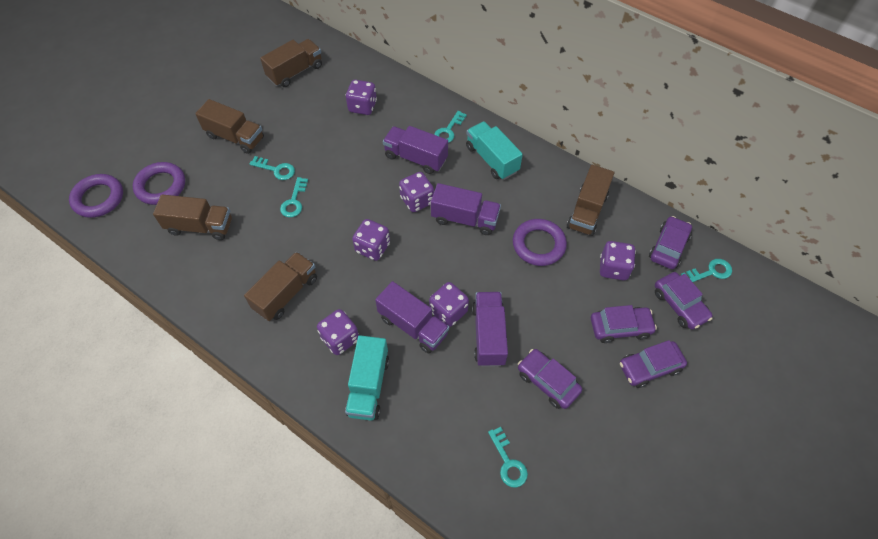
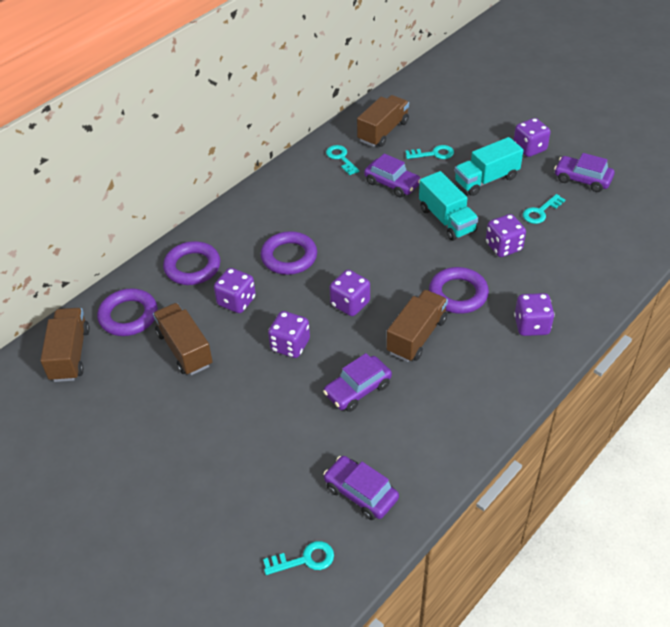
brown truck: [153,194,232,240] [195,99,264,154] [244,252,317,321] [260,39,322,87] [567,165,614,236] = 5 -> [40,308,90,382] [153,303,213,375] [357,95,409,147] [386,290,448,362] = 4
purple car: [518,349,582,409] [591,305,657,343] [620,340,687,388] [649,216,692,269] [655,272,713,329] = 5 -> [323,353,392,412] [323,456,399,520] [364,154,421,198] [554,153,615,192] = 4
purple ring: [69,174,123,218] [133,162,185,205] [513,219,567,266] = 3 -> [97,288,158,336] [163,241,220,285] [261,231,317,275] [429,267,489,314] = 4
purple truck: [375,281,449,353] [383,126,448,174] [431,183,501,235] [472,292,508,367] = 4 -> none = 0
turquoise key: [250,156,295,180] [280,177,308,217] [434,111,467,143] [488,427,528,487] [681,259,732,282] = 5 -> [263,541,334,575] [326,145,359,175] [405,145,454,159] [523,194,565,224] = 4

